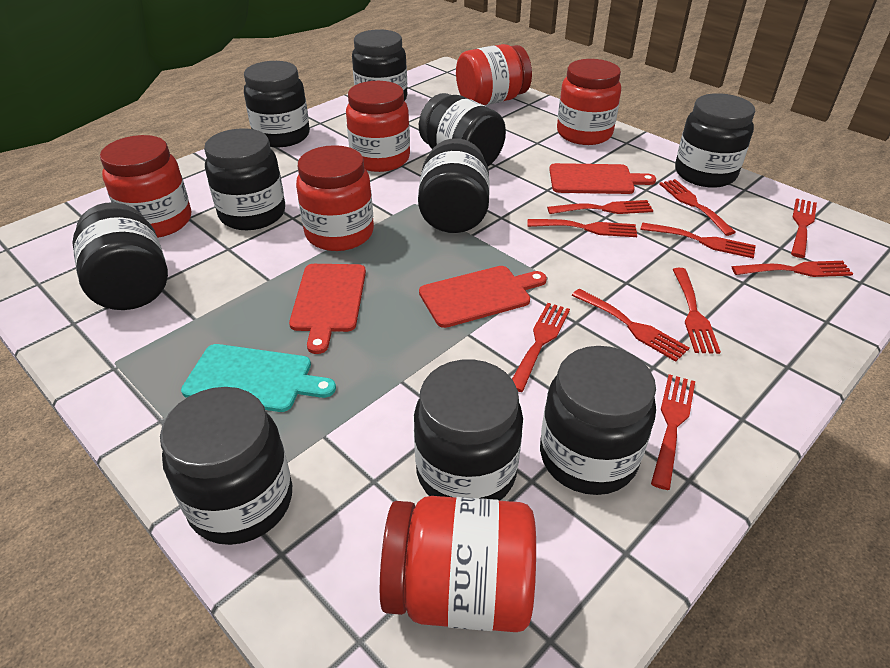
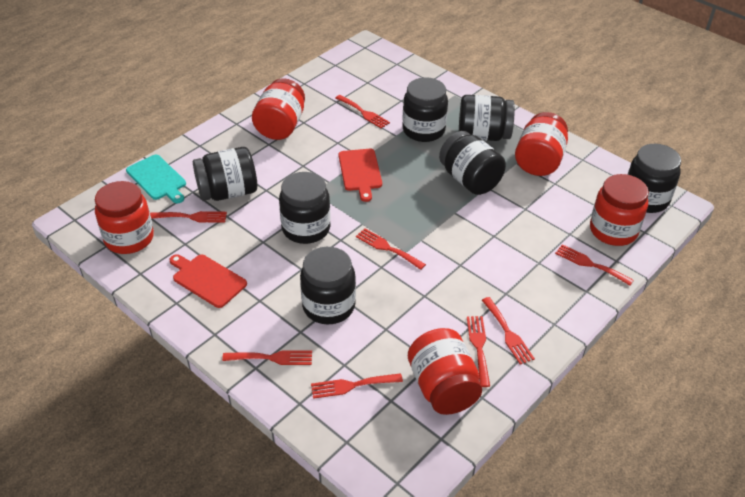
black jar: [72,202,168,310] [160,387,292,545] [204,128,285,230] [244,61,310,147] [352,29,407,101] [414,359,523,501] [418,138,489,233] [419,93,506,166] [540,346,656,495] [675,93,755,188] = 10 -> [193,147,257,201] [279,172,331,244] [300,247,356,324] [402,77,448,142] [439,131,506,195] [459,95,515,141] [627,144,681,213] = 7
red cutting board: [289,264,366,354] [419,266,547,328] [549,163,656,194] = 3 -> [169,254,247,308] [338,149,382,202] = 2
red fork: [512,303,570,392] [527,219,637,237] [547,200,653,214] [572,289,689,362] [640,223,756,258] [651,374,695,490] [659,179,736,236] [672,268,721,354] [732,261,853,277] [791,198,817,258] = 10 -> [150,211,227,223] [222,350,312,365] [311,373,403,399] [336,95,390,129] [356,228,426,270] [467,316,490,387] [482,297,535,364] [555,244,634,285] = 8
red jar: [100,135,191,238] [296,145,374,251] [346,81,410,172] [380,496,536,632] [456,44,532,106] [557,59,621,145] = 6 -> [95,181,154,254] [252,78,305,140] [408,328,482,415] [515,112,568,176] [590,174,649,246] = 5

